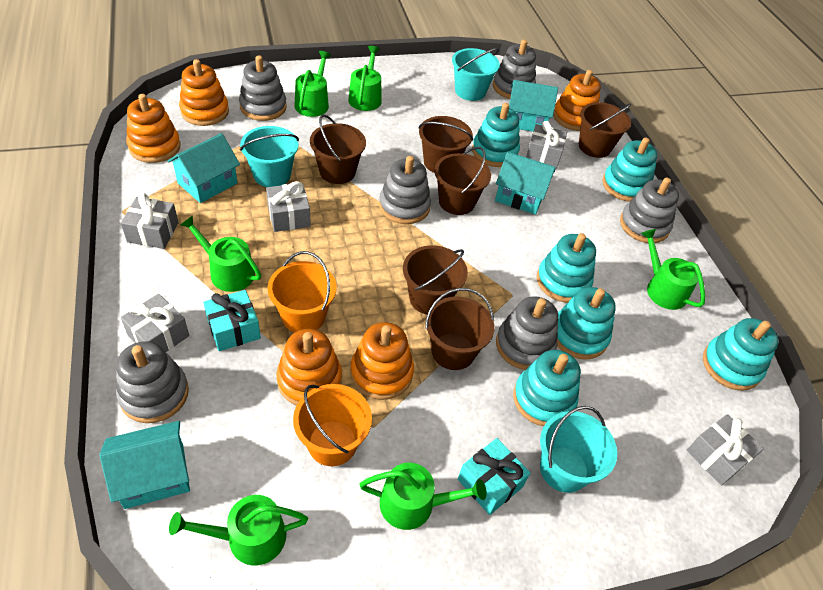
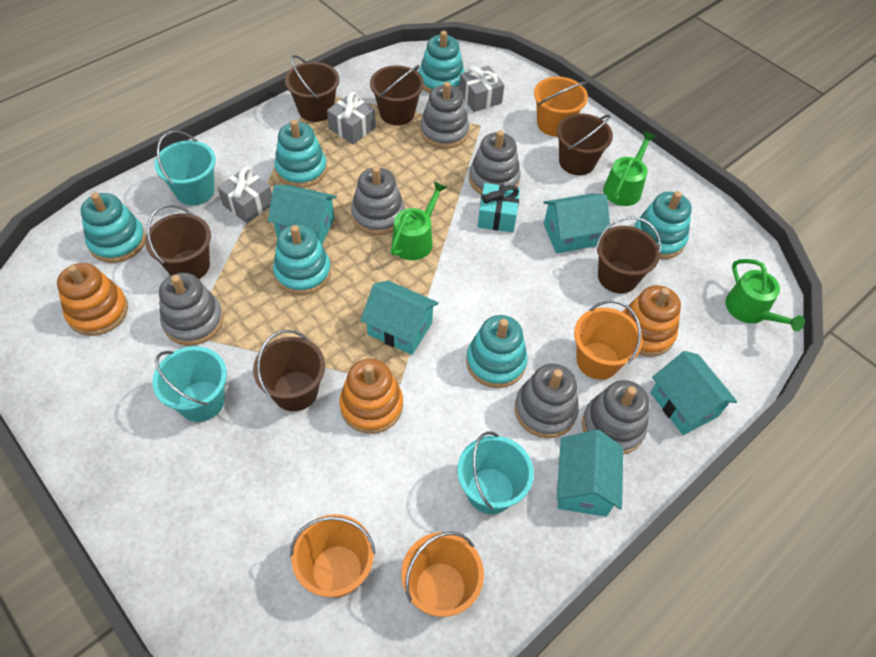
green watering can: [169,495,308,565] [180,215,261,292] [295,51,331,117] [348,46,382,111] [359,463,487,530] [641,229,705,310] = 6 -> [391,181,447,260] [603,131,656,206] [725,259,805,331] = 3
grey gift: [121,193,179,249] [121,294,189,352] [266,181,311,232] [526,121,567,169] [687,414,764,486] = 5 -> [217,167,272,223] [327,92,376,144] [459,66,504,112] = 3
orange bucket: [268,251,337,332] [293,384,372,466] = 2 -> [290,514,376,597] [401,531,484,617] [534,77,588,136] [574,300,643,380] = 4
orange stacking toy: [126,94,181,163] [179,59,229,126] [276,329,342,406] [350,322,414,400] [553,70,601,131] = 5 -> [57,263,128,336] [339,359,403,434] [622,285,681,357] = 3
turquoise gift: [203,290,261,351] [458,438,530,515] = 2 -> [478,183,520,232] = 1
turquoise house: [99,421,190,509] [167,133,240,203] [495,152,555,215] [509,80,558,132] = 4 -> [268,185,337,245] [360,280,439,355] [543,193,610,253] [557,430,623,517] [651,351,737,435] = 5

